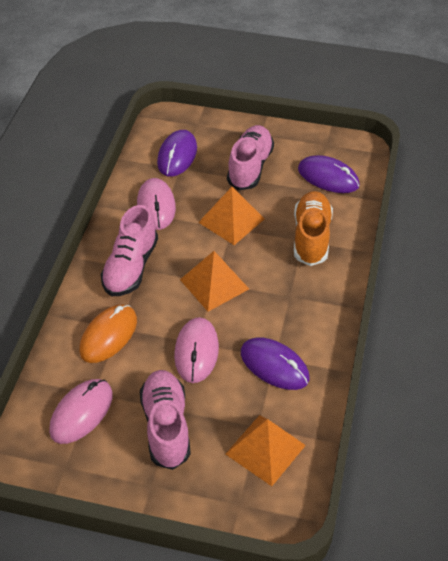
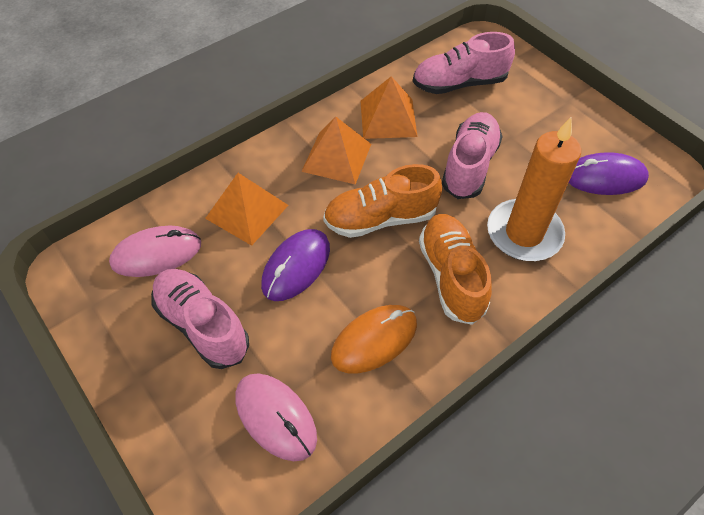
orange candle: none = 0 -> [487,117,581,261] = 1
orange shoe: [294,191,333,266] = 1 -> [323,164,442,238] [419,214,492,325] = 2
pink mouse: [49,379,113,444] [137,178,176,230] [174,317,219,383] = 3 -> [109,226,201,277] [235,373,317,461] = 2
purple mouse: [157,130,197,177] [241,337,310,390] [298,155,360,193] = 3 -> [261,229,330,301] [569,152,649,195] = 2

